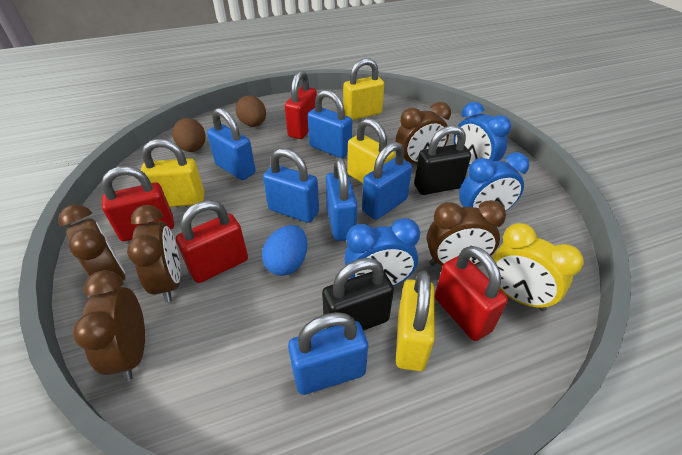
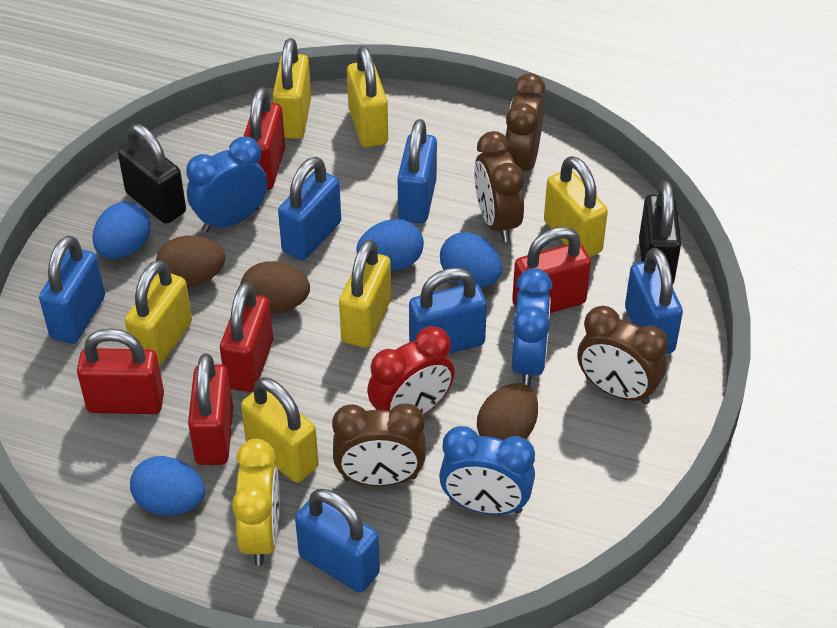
blue egg: [262,225,307,276] = 1 -> [92,202,150,259] [130,456,205,515] [356,219,424,271] [440,232,502,287] = 4
brown clock: [58,204,126,281] [73,270,145,381] [127,205,181,302] [396,102,451,164] [427,200,506,266] = 5 -> [332,403,426,486] [474,131,524,242] [504,73,546,172] [578,306,668,405] = 4
brown egg: [172,118,206,152] [236,95,266,127] = 2 -> [156,236,225,288] [240,261,310,314] [477,383,538,440] = 3
red clock: none = 0 -> [367,326,455,415] = 1
red padlock: [101,166,174,241] [176,200,248,283] [285,71,317,139] [435,246,508,341] = 4 -> [77,328,164,414] [188,353,233,465] [220,282,273,392] [243,87,285,190] [512,227,591,313] = 5
yellow padlock: [141,139,205,207] [343,58,384,120] [347,118,395,183] [396,271,435,371] = 4 -> [125,260,192,367] [241,377,319,483] [273,38,311,139] [339,239,391,348] [347,46,388,147] [544,156,608,257] = 6

